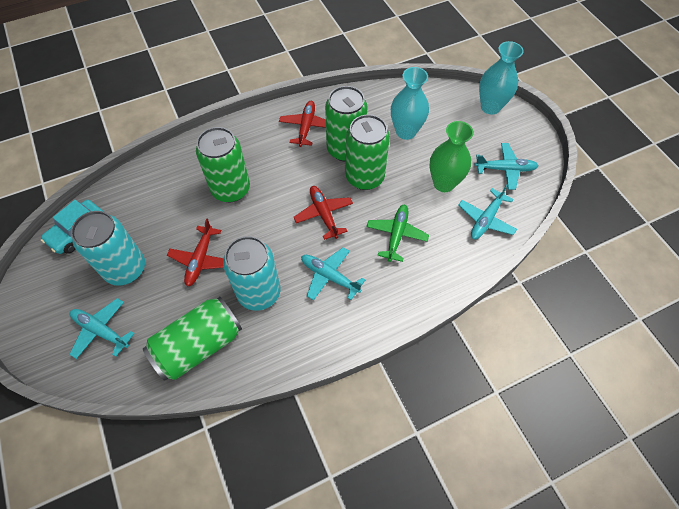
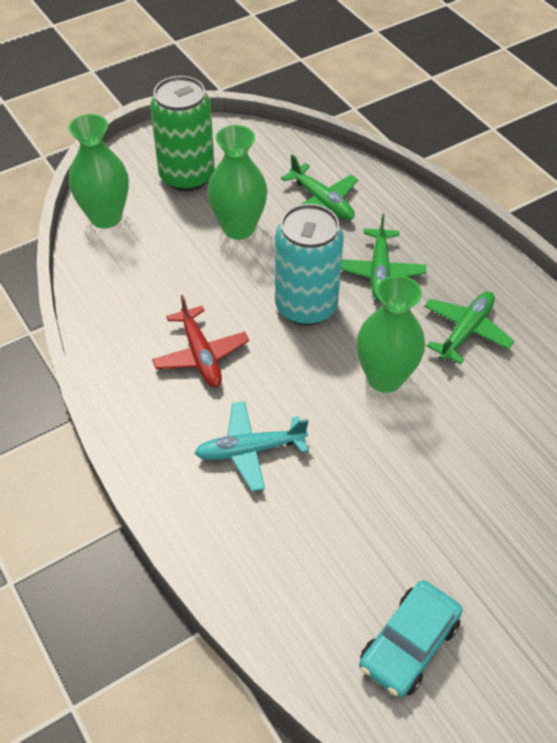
green can: [143,296,242,381] [196,127,250,202] [325,86,367,162] [346,114,390,190] = 4 -> [150,76,215,191] = 1
green plane: [367,205,429,262] = 1 -> [281,154,358,220] [341,214,426,301] [424,291,514,364] = 3
green vase: [430,121,474,192] = 1 -> [69,114,129,228] [207,125,268,240] [356,275,425,393] = 3
red plane: [167,218,224,287] [279,101,326,147] [294,186,353,240] = 3 -> [152,295,249,387] = 1
turquoise can: [71,211,145,285] [223,236,281,311] = 2 -> [275,204,344,326] = 1
turquoise plane: [69,298,135,359] [301,247,365,301] [458,184,517,239] [475,143,538,190] = 4 -> [195,401,309,491] = 1
turquoise vase: [391,67,429,140] [479,41,524,114] = 2 -> none = 0

